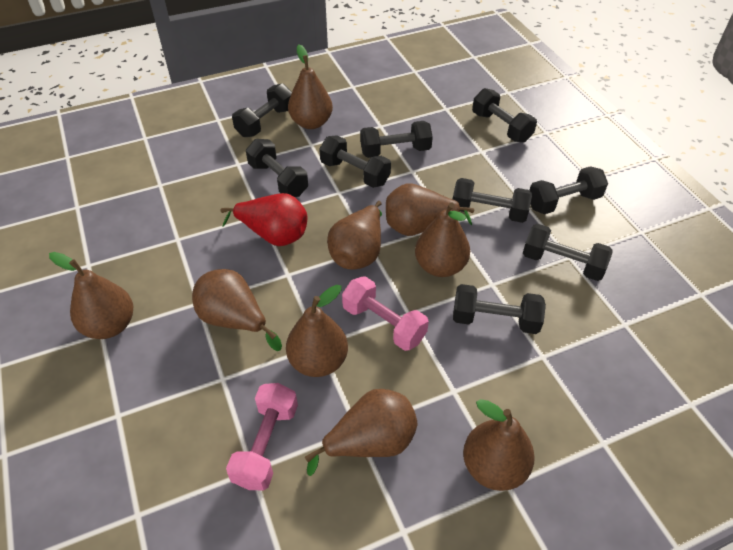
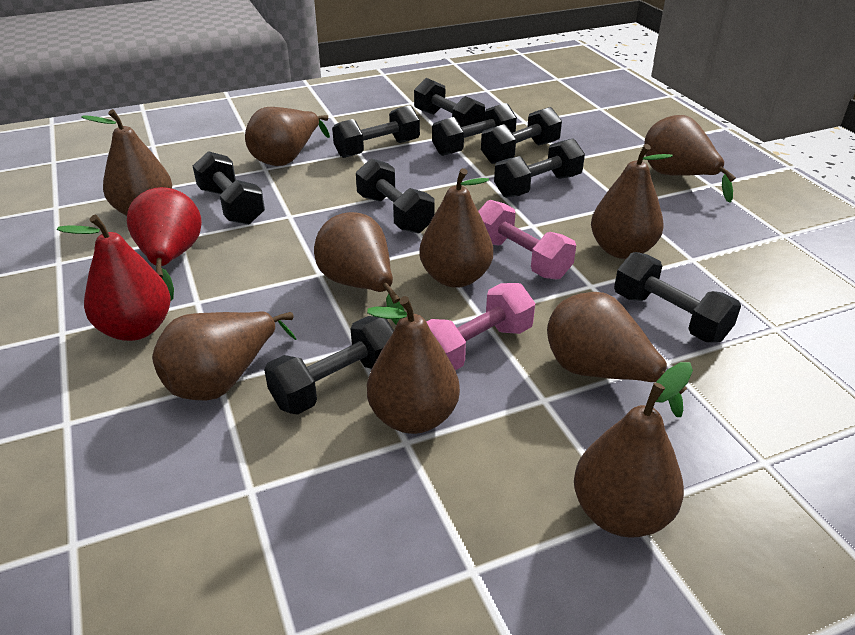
brown pear: [49,252,133,339] [192,269,282,351] [286,285,348,377] [288,44,333,129] [305,389,417,476] [327,201,382,270] [386,183,474,236] [415,203,470,277] [463,399,535,491] = 9 -> [81,109,172,216] [152,311,297,400] [245,107,330,166] [314,212,404,325] [367,296,460,434] [419,168,493,288] [547,292,687,417] [574,362,693,538] [591,144,673,259] [644,115,736,203] = 10
red pear: [220,193,307,246] = 1 -> [57,215,171,341] [127,187,202,300] = 2

